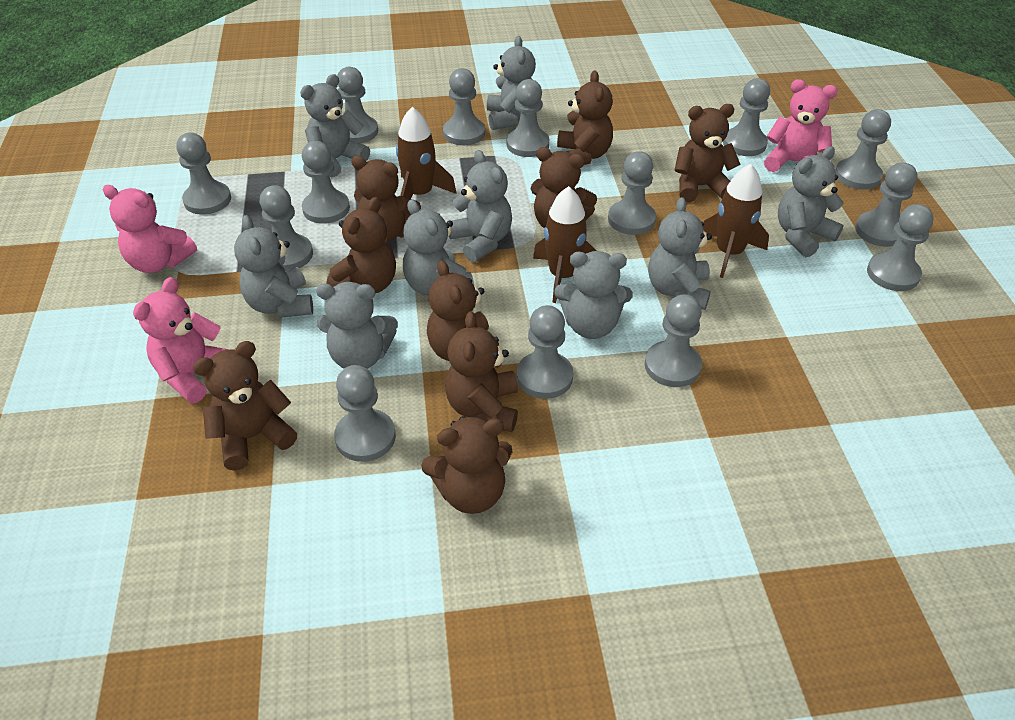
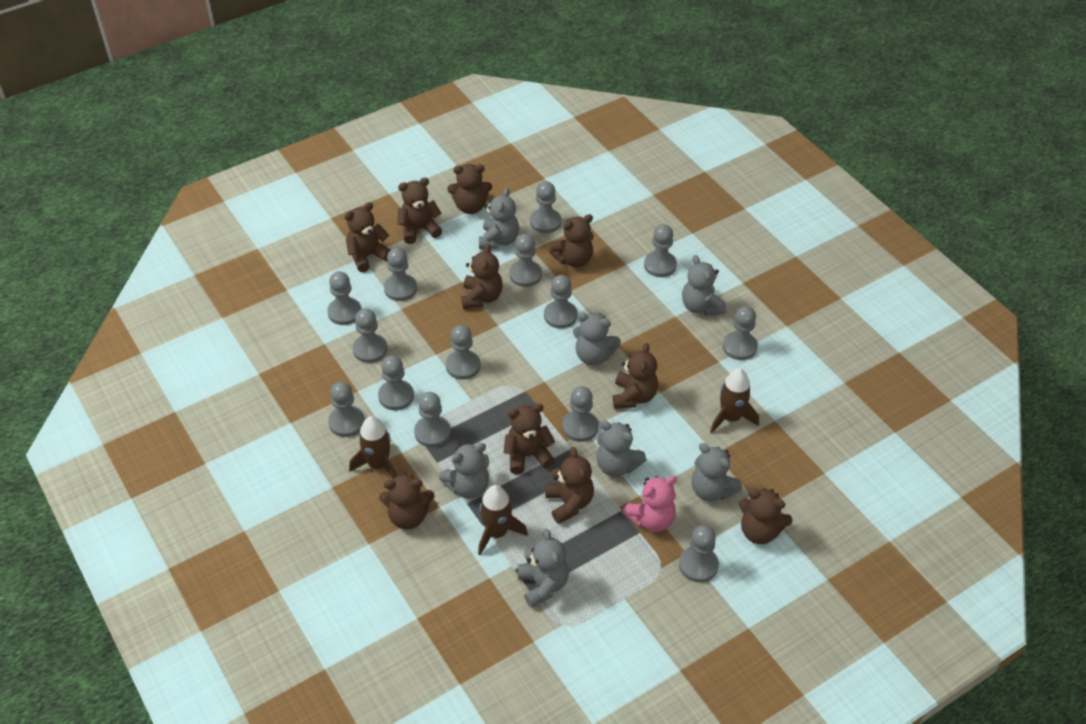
brown teddy bear: [193,341,297,471] [326,197,396,293] [351,156,421,242] [421,416,513,514] [427,260,499,361] [445,311,518,432] [531,147,597,228] [557,71,613,165] [675,104,741,203] = 9 -> [344,202,390,272] [379,473,434,530] [397,178,442,244] [447,164,492,214] [461,244,503,309] [504,404,555,474] [545,447,594,524] [549,214,594,267] [613,343,658,409] [739,488,793,544] = 10
grey teddy bear: [234,215,313,318] [300,74,370,177] [316,282,398,369] [403,199,474,295] [449,150,512,262] [487,36,536,130] [554,251,633,339] [648,197,712,310] [778,146,844,257] = 9 -> [439,443,489,499] [479,187,519,249] [518,529,569,608] [573,312,621,365] [597,420,646,477] [682,255,726,316] [691,443,742,501] = 7
pink teddy bear: [102,185,197,273] [133,277,230,403] [764,79,838,172] = 3 -> [622,476,677,532] = 1

